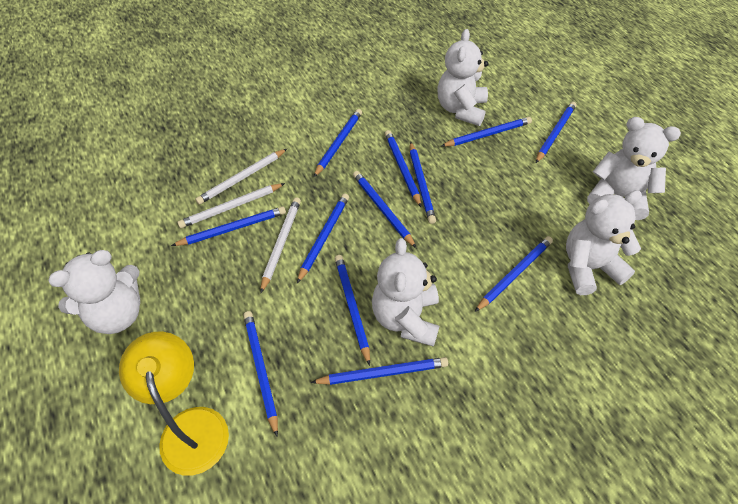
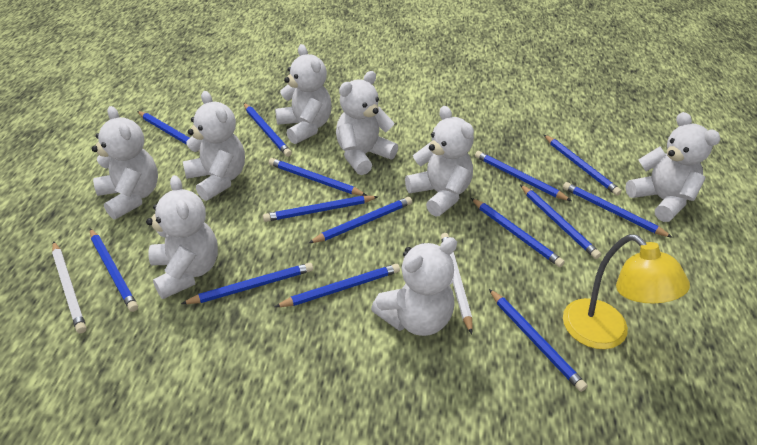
blue pencil: [171,206,286,246] [243,311,278,437] [297,193,349,283] [310,357,448,385] [314,109,362,177] [335,255,370,366] [353,171,416,248] [385,130,421,207] [410,142,436,224] [441,117,532,147] [475,236,553,312] [536,102,577,163] = 12 -> [90,228,138,312] [137,111,200,152] [181,263,313,304] [244,103,292,157] [263,196,379,222] [269,158,367,196] [275,264,400,307] [309,197,412,243] [471,198,565,267] [475,151,571,201] [489,289,587,392] [520,184,601,259] [544,135,622,196] [563,182,673,238] = 14
white pencil: [177,183,285,228] [195,149,287,205] [260,198,301,294] = 3 -> [52,241,86,334] [441,233,473,334] = 2
white teddy bear: [48,250,140,334] [372,238,439,347] [438,29,488,126] [566,190,642,295] [587,117,681,220] = 5 -> [92,106,158,220] [146,175,218,299] [183,91,245,201] [275,44,332,144] [336,71,398,175] [371,237,457,336] [405,106,474,217] [625,112,720,222] = 8

